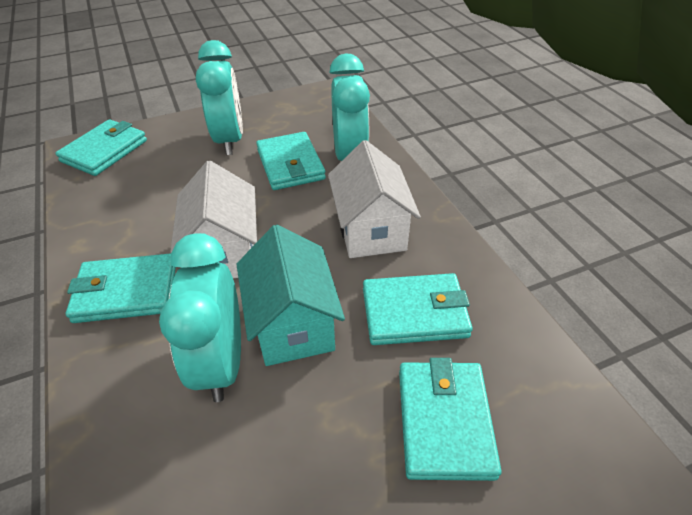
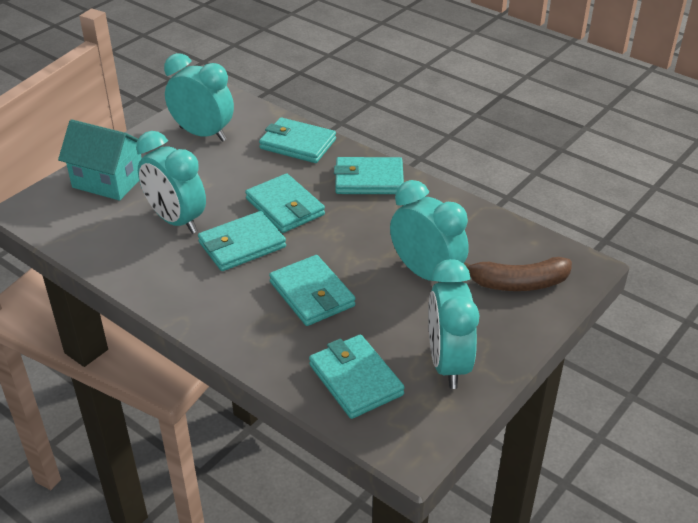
brown banana: none = 0 -> [464,257,572,291] = 1
turquoise clock: [159,233,241,402] [196,40,243,155] [329,53,370,161] = 3 -> [136,131,206,234] [164,53,234,142] [390,180,469,281] [428,259,480,389] = 4
turquoise wallet: [56,119,147,176] [66,253,176,323] [256,132,326,190] [363,273,473,345] [399,358,502,481] = 5 -> [198,211,286,271] [245,173,325,233] [259,117,336,163] [269,255,355,326] [309,335,405,419] [334,157,404,194] = 6
white house: [170,161,257,278] [328,140,421,258] = 2 -> none = 0

